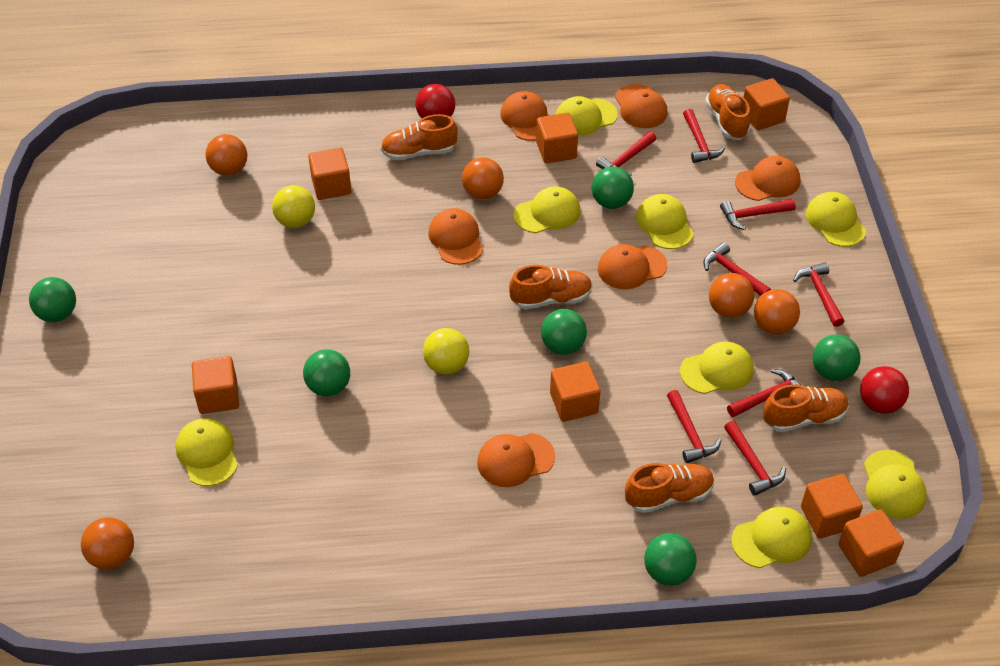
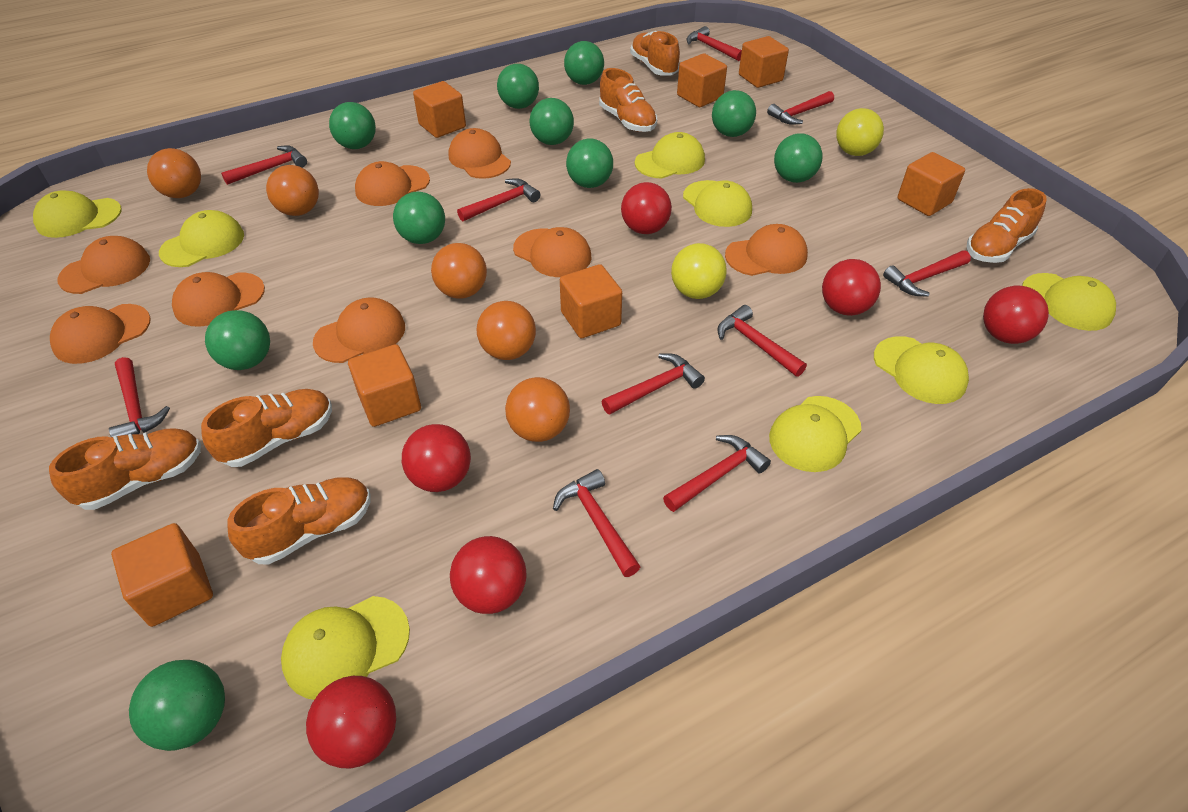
green ball: [29,277,76,322] [303,349,350,396] [541,309,587,355] [592,167,634,209] [644,533,697,586] [813,334,861,381] = 6 -> [129,660,225,751] [205,310,270,370] [329,102,376,149] [393,192,445,244] [497,64,539,109] [529,98,574,145] [564,41,604,85] [566,138,613,188] [712,90,756,137] [774,133,823,183] = 10
orange cap: [428,208,483,265] [477,433,555,487] [500,91,548,141] [598,244,667,289] [615,84,667,128] [735,156,800,201] = 6 -> [50,304,151,364] [57,236,150,294] [172,272,265,327] [313,297,405,363] [355,161,430,206] [449,128,511,179] [513,227,591,277] [725,224,808,276] = 8
orange shoe: [381,114,458,160] [509,265,592,309] [625,463,714,513] [705,84,751,140] [763,384,849,432] = 5 -> [49,428,201,510] [201,389,332,467] [227,477,370,565] [599,68,657,132] [630,31,680,75] [967,188,1047,263] = 6
red ball: [416,84,455,118] [860,366,909,414] = 2 -> [306,676,396,768] [402,424,471,492] [450,536,527,614] [621,182,672,234] [822,259,881,316] [983,286,1049,344] = 6
red hammer: [596,131,657,176] [667,390,721,463] [683,109,725,163] [703,242,771,296] [720,199,796,230] [724,421,786,496] [727,369,801,417] [793,262,844,327] = 8 -> [109,357,170,437] [221,145,307,185] [457,178,540,222] [553,469,641,577] [602,353,705,415] [663,435,771,512] [686,26,742,61] [717,305,807,377] [767,91,834,125] [883,250,971,296] = 10

